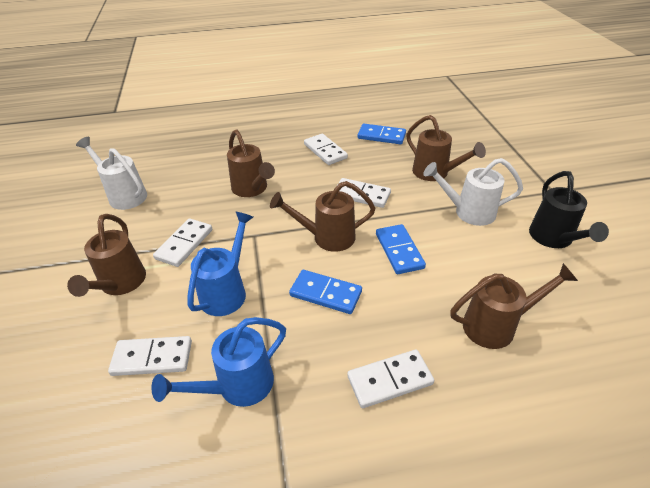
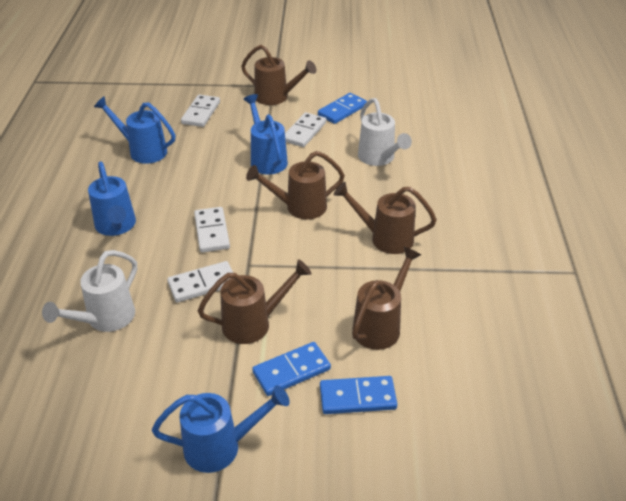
black watering can: [529,171,609,248] = 1 -> none = 0
blue watering can: [151,317,286,407] [187,212,253,316] = 2 -> [88,161,136,236] [94,96,175,164] [152,385,290,473] [244,94,288,175] = 4
white domino: [108,336,192,376] [153,218,212,267] [304,134,348,165] [338,178,391,208] [347,349,434,408] = 5 -> [167,261,233,302] [181,94,220,127] [194,207,230,252] [285,112,326,147] = 4

